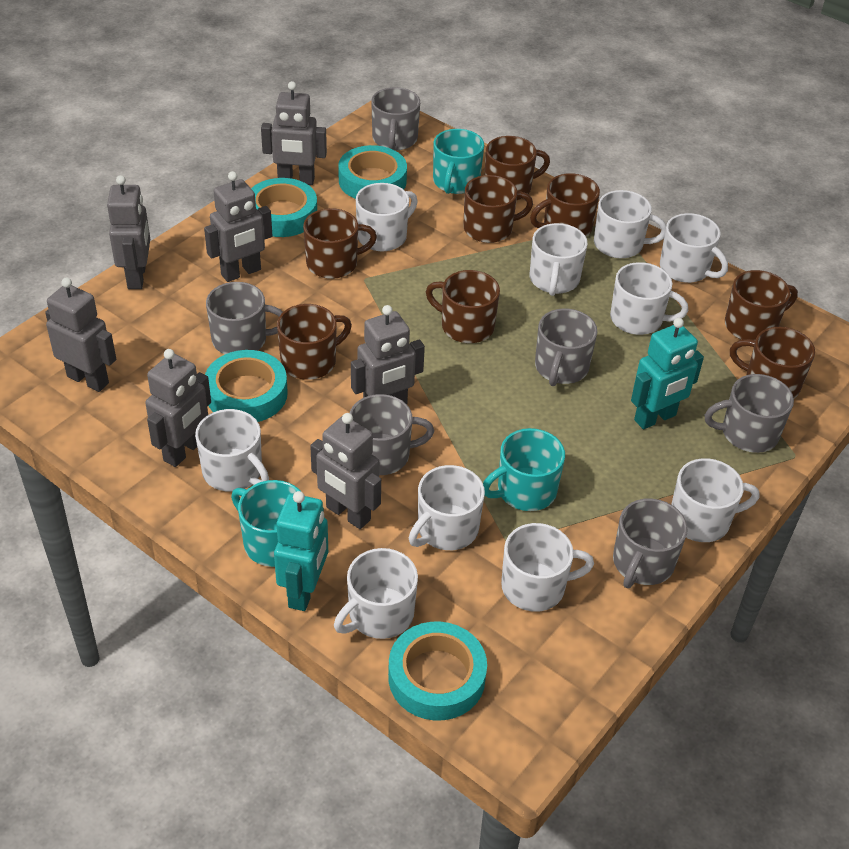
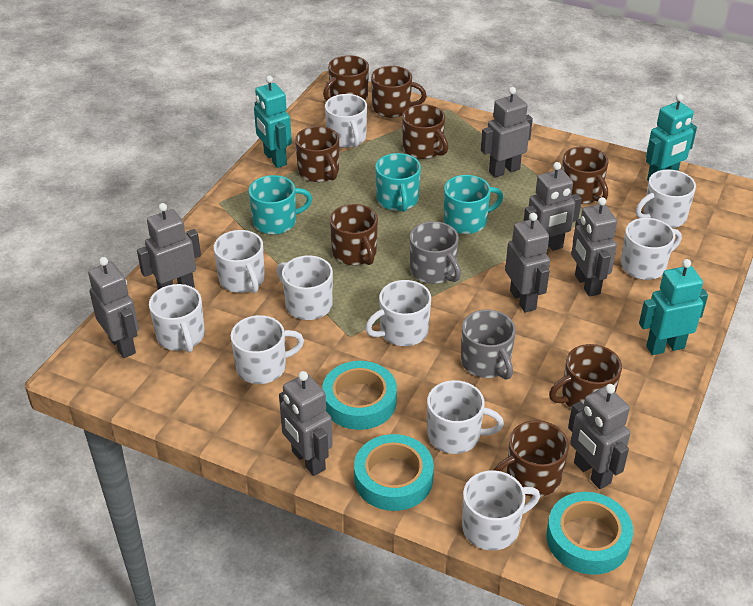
grey mug: [206,282,283,354] [350,394,434,475] [371,87,420,150] [535,308,598,386] [613,498,688,588] [705,374,794,453] = 6 -> [410,221,461,284] [461,309,516,380] = 2
grey robot: [45,278,116,392] [107,175,150,289] [145,349,211,467] [204,171,272,282] [261,81,327,185] [310,413,381,529] [351,305,425,404] = 7 -> [88,257,139,358] [137,203,201,290] [279,371,333,476] [481,87,533,178] [505,213,550,313] [524,162,582,251] [568,384,630,489] [571,197,617,297] = 8
turquoise robot: [274,491,328,611] [631,318,704,429] = 2 -> [254,75,292,168] [639,259,708,355] [646,94,697,181] = 3
turquoise tape: [205,350,288,422] [251,178,317,237] [338,145,407,199] [388,622,487,721] = 4 -> [322,361,397,430] [354,434,434,511] [546,492,633,575] = 3

